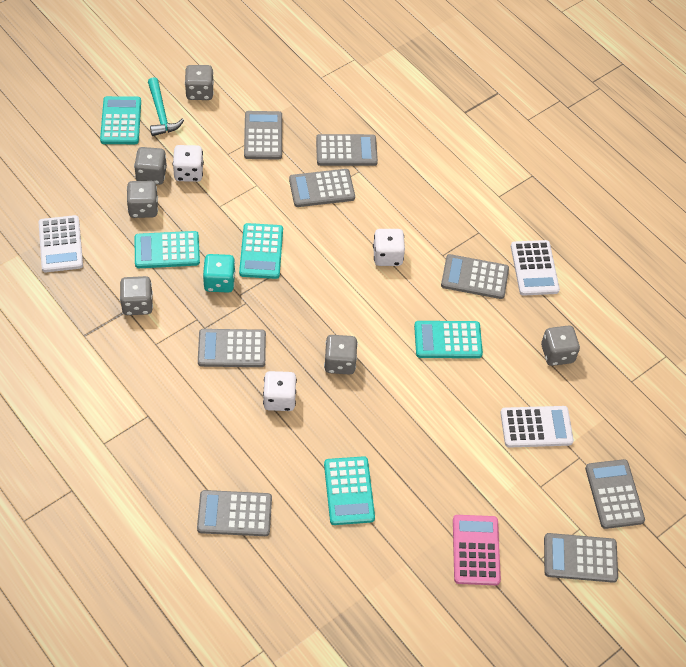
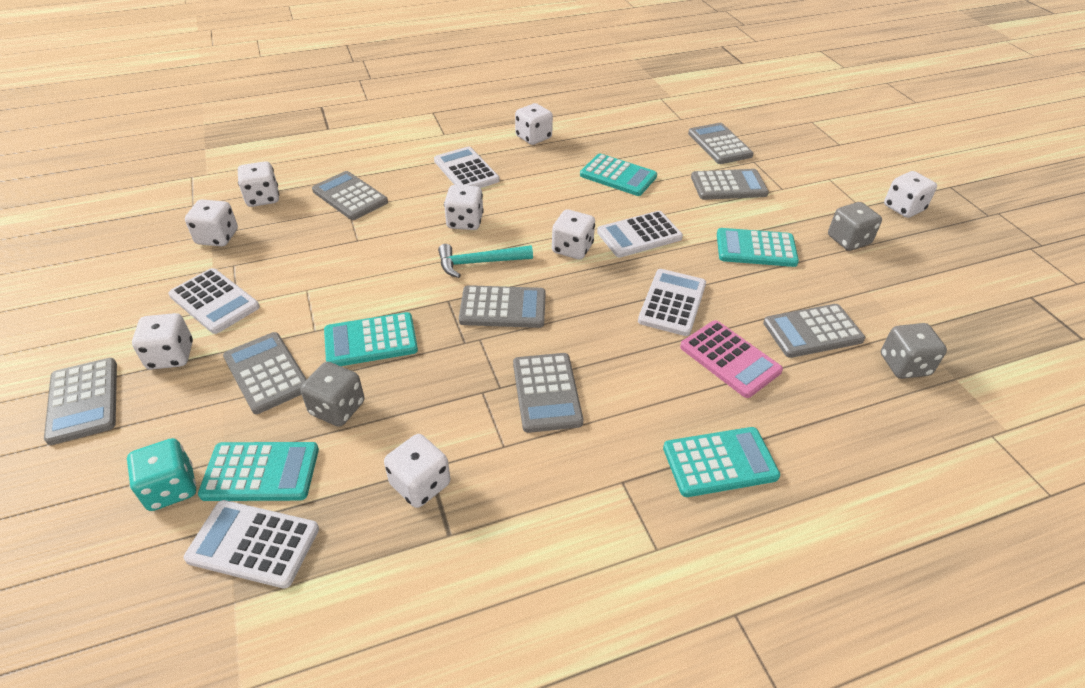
grey dice: [120,276,153,315] [127,181,158,218] [134,147,167,185] [185,65,214,100] [324,335,358,375] [541,325,580,366] = 6 -> [300,362,364,427] [828,202,882,251] [881,323,947,379] = 3
white calculator: [39,215,83,272] [500,406,574,448] [511,240,560,296] = 3 -> [168,268,260,334] [184,500,319,588] [434,147,500,188] [597,211,683,257] [638,269,706,336] = 5
white dice: [173,145,204,182] [263,371,297,411] [373,229,405,266] = 3 -> [132,313,193,370] [185,200,238,246] [238,161,279,207] [384,434,450,508] [444,185,484,230] [515,103,553,145] [552,209,595,259] [884,171,937,218] = 8

